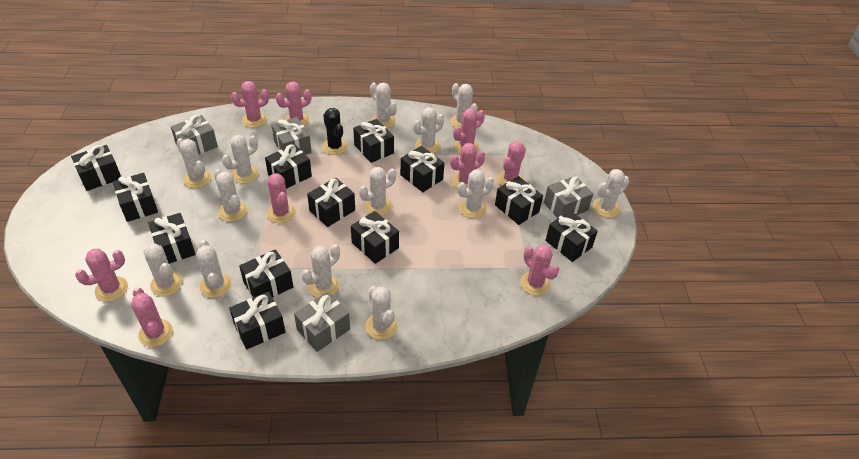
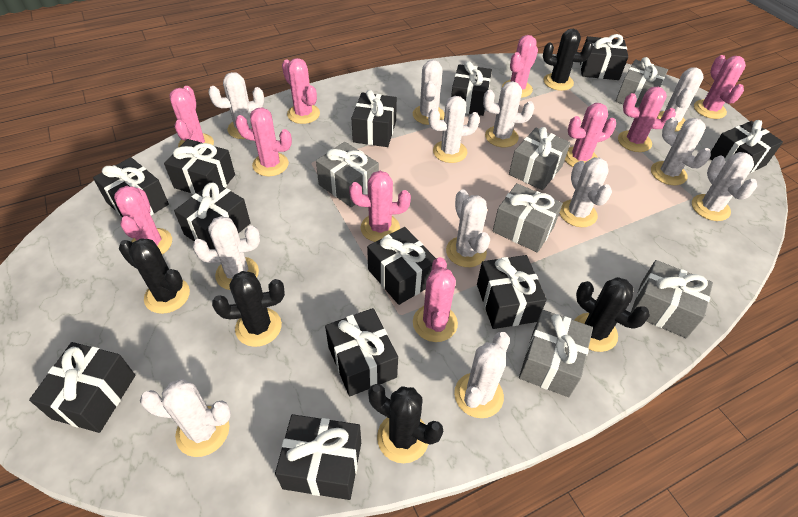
black cactus: [322,108,348,155] = 1 -> [119,238,190,314] [212,271,285,347] [368,384,443,463] [543,29,593,91] [575,277,650,352] = 5
grey gift: [171,115,218,154] [271,117,312,155] [294,292,350,352] [544,176,593,218] = 4 -> [316,142,379,207] [493,183,563,253] [509,127,570,190] [519,310,593,397] [615,57,668,108] [631,260,713,338] = 6
pink cactus: [75,249,128,302] [131,287,173,347] [231,81,269,128] [267,173,296,223] [276,81,312,126] [450,143,485,189] [453,108,485,154] [497,141,526,185] [520,244,559,296] = 9 -> [114,186,172,254] [169,86,214,147] [235,107,292,176] [282,58,320,124] [349,171,411,242] [413,257,458,342] [502,35,538,98] [565,103,616,167] [618,87,676,152] [694,55,746,119] = 10
white cactus: [143,244,183,296] [176,138,211,188] [196,240,232,298] [214,169,247,222] [222,135,259,184] [302,244,340,297] [359,167,396,216] [366,286,398,340] [370,83,397,128] [413,107,444,153] [450,83,478,129] [458,169,494,218] [593,169,629,217] = 13 -> [140,379,231,457] [193,216,260,290] [208,72,264,139] [413,60,445,125] [428,96,480,163] [446,190,490,267] [454,332,510,418] [483,81,534,147] [560,157,612,227] [651,117,711,185] [656,67,704,132] [692,152,757,221] = 12

